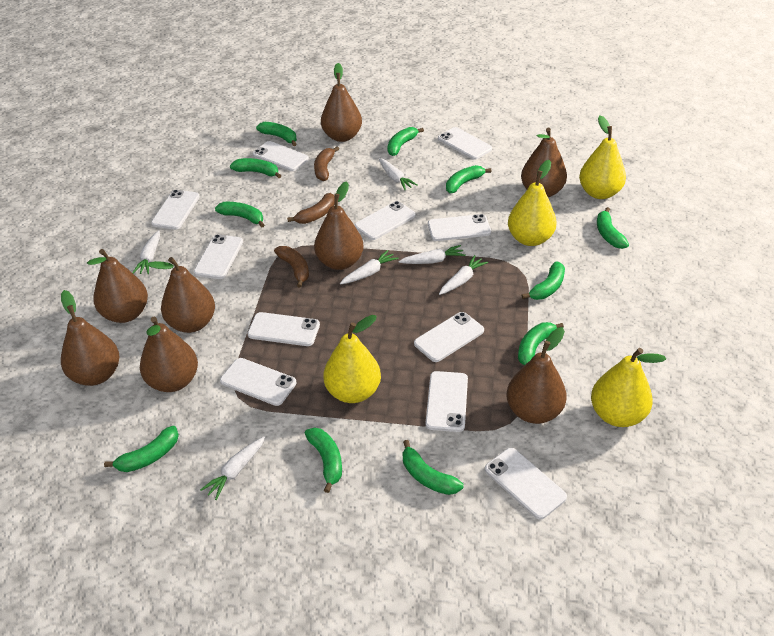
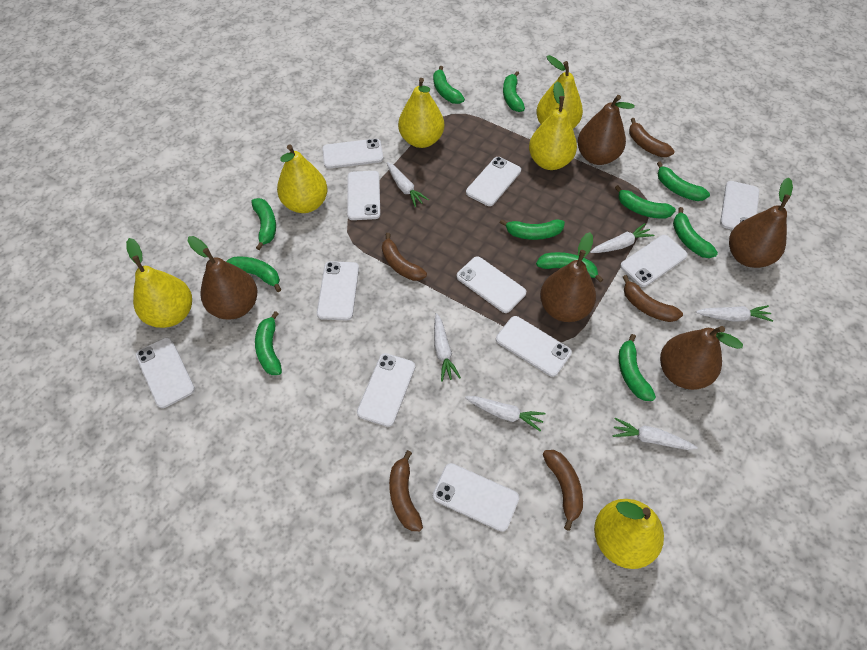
brown banana: [274,246,309,288] [287,193,335,224] [314,147,339,181] = 3 -> [382,233,427,281] [389,450,423,531] [543,450,583,531] [623,275,683,322] [629,118,675,157] = 5
brown pear: [61,290,119,386] [87,249,148,323] [140,316,198,392] [148,257,215,333] [314,181,364,270] [321,63,362,142] [506,327,567,424] [521,128,567,197] = 8 -> [188,236,258,319] [540,232,596,322] [577,95,635,165] [660,326,743,390] [729,178,793,268] = 5
yellow pear: [323,315,381,403] [508,160,557,246] [579,116,626,199] [591,348,666,427] = 4 -> [126,238,192,328] [277,145,328,213] [398,78,444,148] [529,81,577,170] [536,55,583,129] [594,499,664,569] = 6

